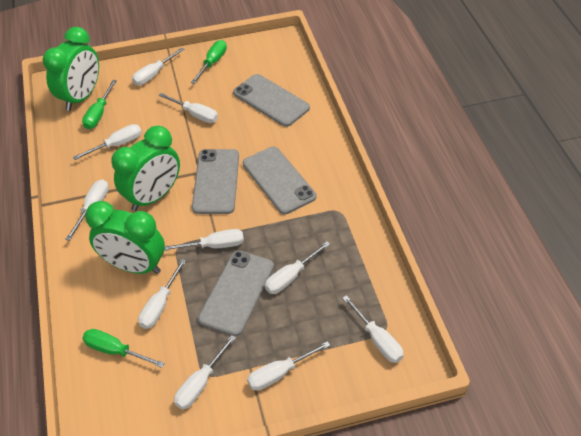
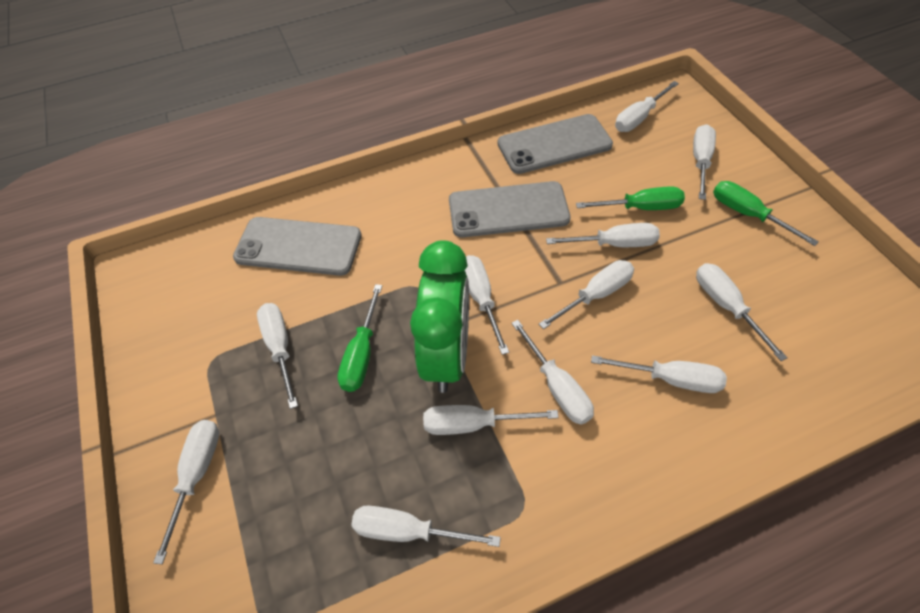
green clock: [43,27,99,111] [85,201,165,274] [111,126,180,211] = 3 -> [410,240,469,393] = 1
grey phone: [192,149,239,214] [198,250,274,336] [233,74,310,127] [243,147,316,214] = 4 -> [233,217,362,276] [449,181,571,237] [498,114,613,174] = 3
white screwdriver: [65,179,109,241] [73,124,142,160] [132,47,184,85] [138,259,186,329] [158,93,218,123] [164,229,244,251] [174,335,236,410] [247,341,330,391] [265,241,330,294] [343,295,404,363] = 10 -> [153,420,219,564] [257,303,298,409] [351,506,501,547] [423,405,559,435] [465,255,509,355] [511,320,594,425] [539,260,634,329] [546,223,660,247] [591,355,727,393] [615,81,679,132] [693,124,716,200] [696,263,788,361] = 12

